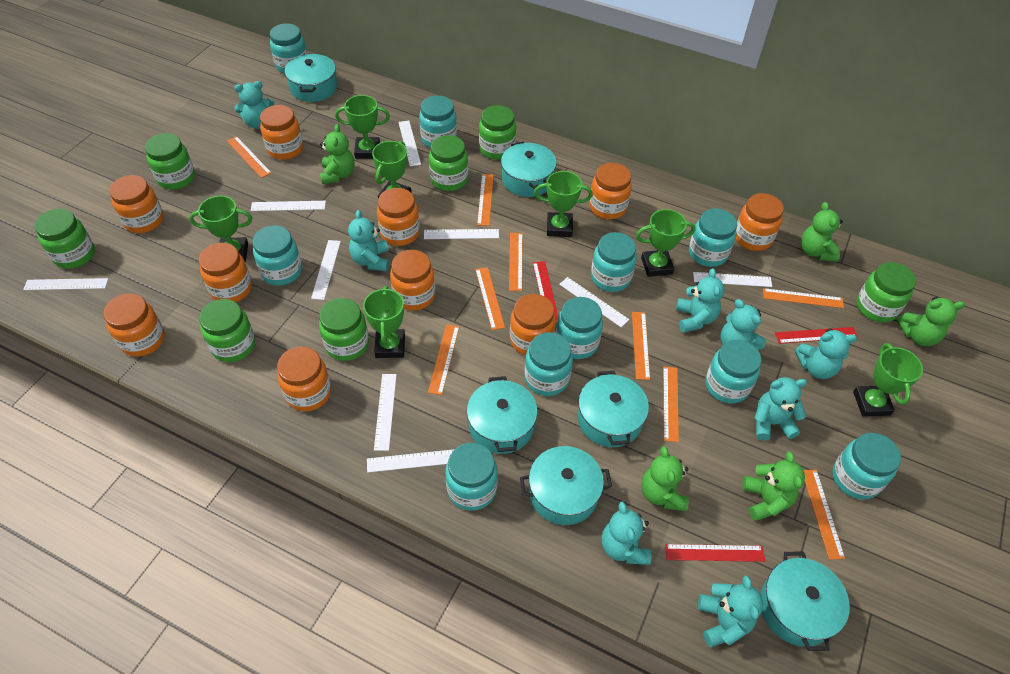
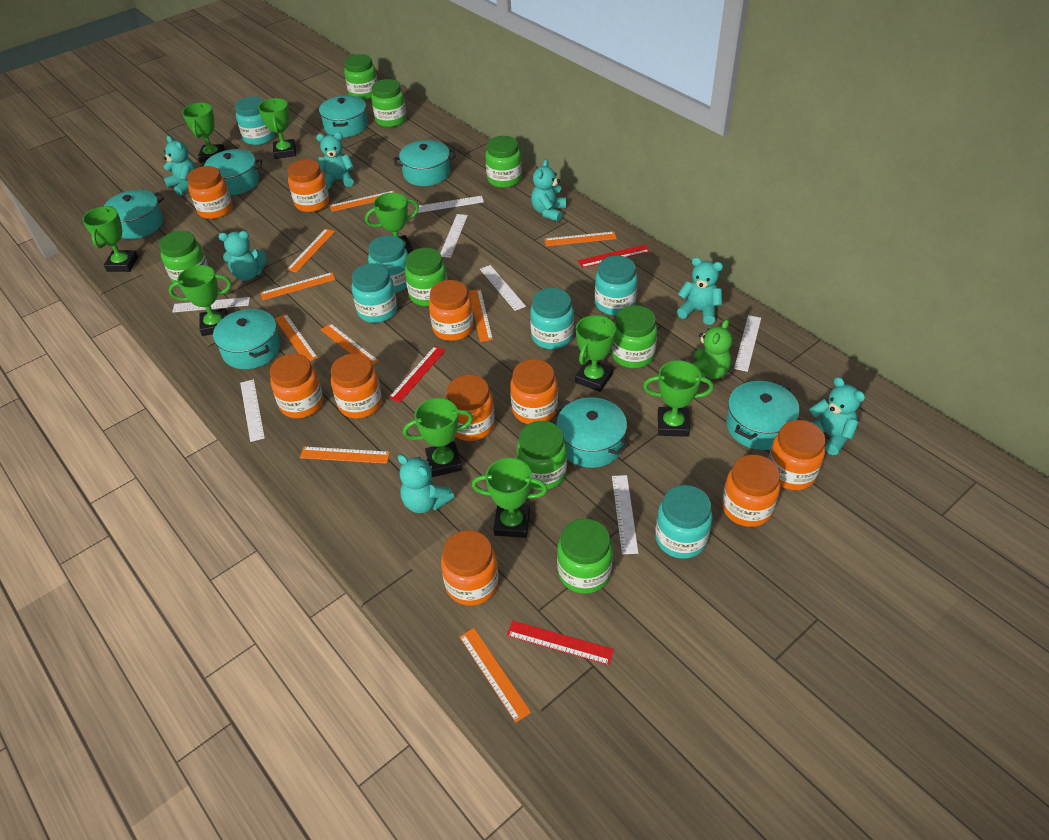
green jar: [35,209,95,269] [145,133,195,190] [199,299,255,362] [319,298,369,361] [429,135,468,191] [479,105,516,160] [856,262,916,322] = 7 -> [159,231,208,286] [344,54,377,100] [371,79,407,127] [405,248,448,306] [485,136,522,188] [517,421,567,490] [557,518,613,594] [611,305,657,368] = 8
green teddy bear: [320,124,354,184] [641,446,689,511] [742,451,805,521] [801,202,843,262] [897,297,965,346] = 5 -> [692,319,732,379] = 1
green trophy: [189,196,252,262] [335,95,390,159] [363,286,405,358] [372,141,411,198] [534,171,593,237] [636,209,695,277] [853,343,923,417] = 7 -> [82,206,138,272] [169,265,232,336] [182,103,225,163] [258,98,296,159] [365,193,419,254] [403,398,473,477] [472,458,548,538] [575,315,616,392] [643,360,714,437] = 9
turquoise jar: [253,225,302,286] [270,23,307,74] [419,95,457,148] [446,443,498,511] [524,332,573,396] [556,297,603,359] [591,232,637,292] [689,208,737,267] [705,340,761,403] [832,433,901,500] = 10 -> [235,96,275,145] [352,263,397,323] [368,235,408,293] [530,288,574,349] [595,255,638,316] [655,485,712,559] = 6
turquoise pot: [285,54,337,102] [467,376,538,454] [501,142,557,197] [520,446,612,525] [578,371,649,447] [760,551,850,651] = 6 -> [104,190,164,239] [200,149,262,195] [213,309,281,369] [319,95,368,137] [394,140,456,186] [555,397,630,468] [726,381,800,450] = 7
turquoise teddy bear: [234,81,274,129] [348,210,389,271] [601,501,651,565] [676,268,725,333] [698,575,763,647] [720,299,766,350] [754,377,807,441] [795,329,857,379] = 8 -> [163,136,197,196] [218,231,267,281] [316,132,354,189] [398,454,454,513] [531,159,566,222] [677,257,723,325] [809,377,865,455] = 7
white ruler: [23,278,108,290] [250,201,326,211] [311,240,341,300] [367,449,455,473] [374,374,397,451] [398,121,421,166] [424,229,499,239] [559,277,629,327] [693,272,772,287] = 9 -> [172,297,250,313] [240,379,265,442] [418,196,484,213] [440,214,468,258] [480,265,526,311] [612,475,638,554] [734,315,761,372] = 7

